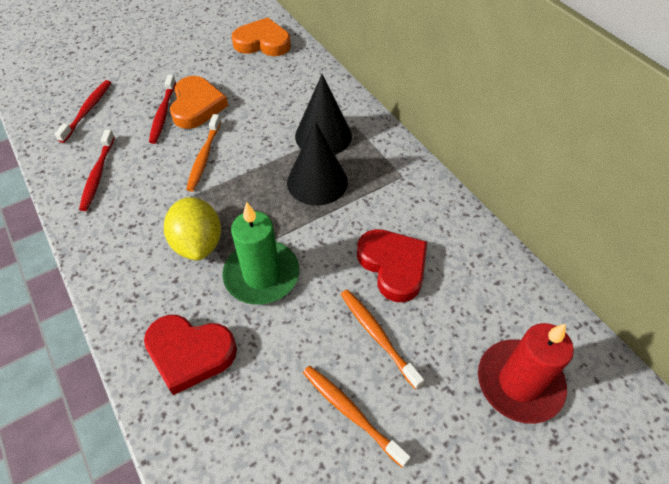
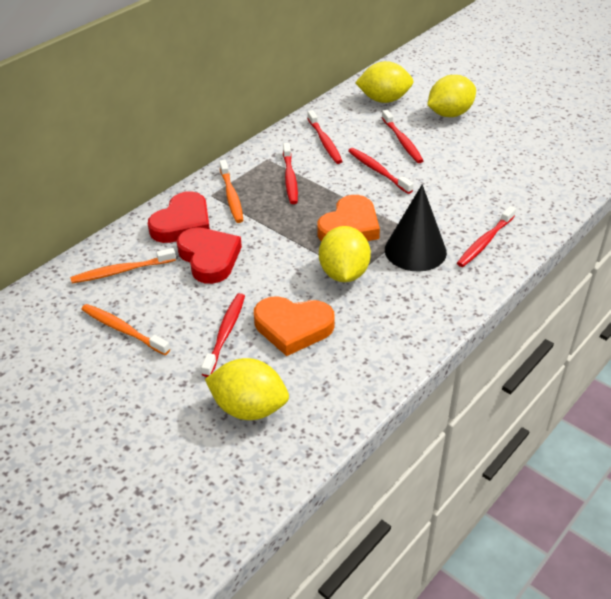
black cone: [287,121,348,205] [295,74,352,155] = 2 -> [385,184,447,272] = 1
green candle: [222,202,299,305] = 1 -> none = 0
red candle: [478,323,574,424] = 1 -> none = 0
red toothbrush: [55,80,111,143] [79,130,115,211] [149,75,176,144] = 3 -> [201,293,245,377] [283,143,298,204] [307,110,343,164] [348,148,413,194] [382,110,424,163] [457,206,516,267] = 6
yellow lemon: [164,197,221,260] = 1 -> [205,358,289,420] [319,226,371,282] [355,61,414,103] [427,75,476,117] = 4

